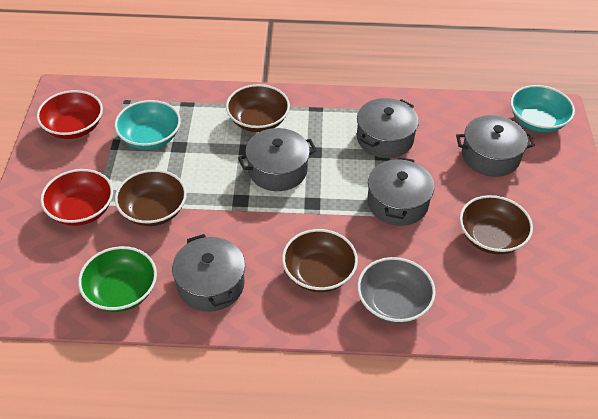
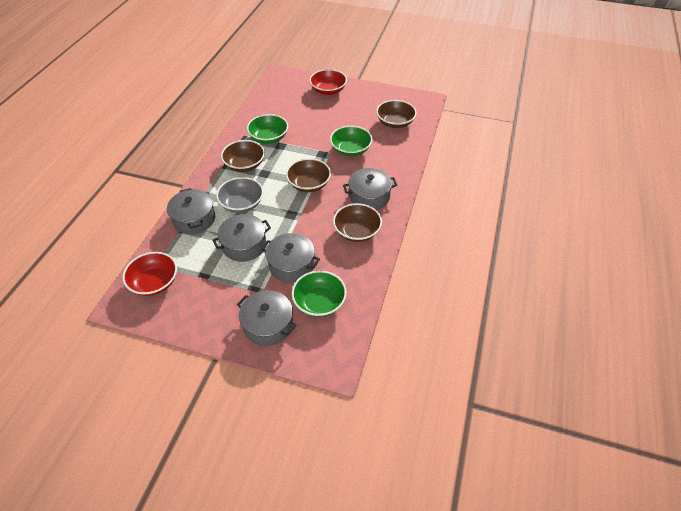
green bowl: [78,246,157,312] = 1 -> [247,114,288,144] [292,271,347,317] [330,126,372,156] = 3
turquoise bowl: [115,100,181,150] [510,85,575,133] = 2 -> none = 0

